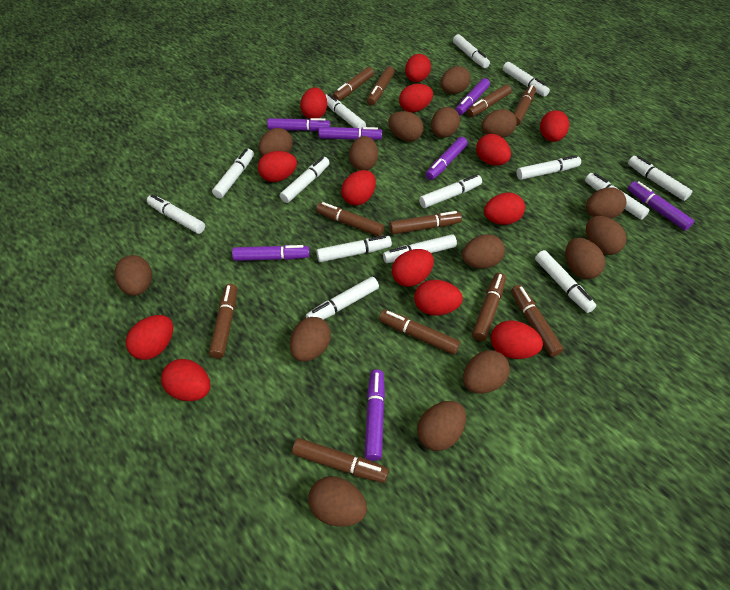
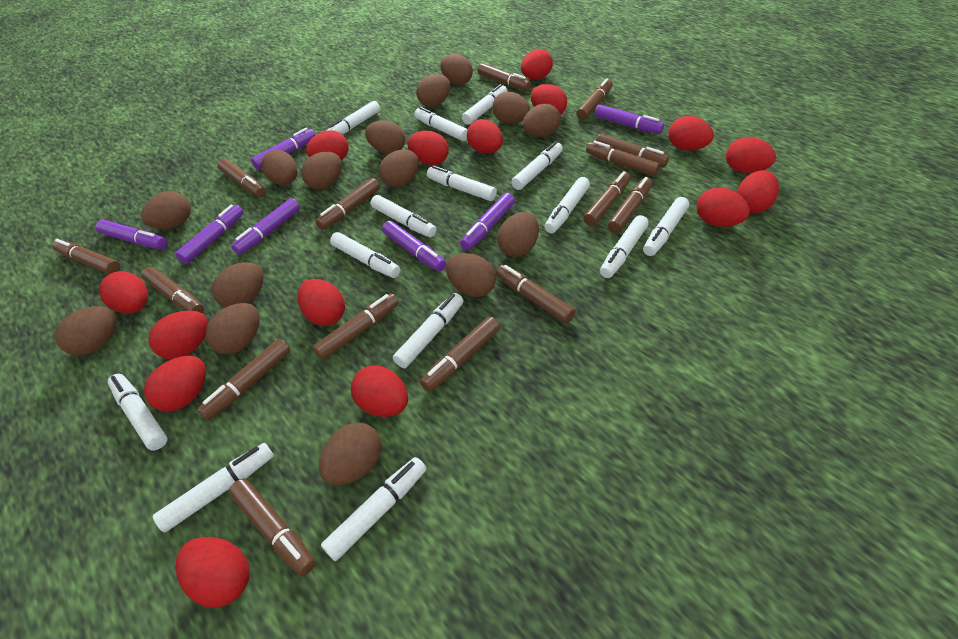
brown marker: [209,284,237,359] [292,438,389,483] [316,202,384,237] [332,67,374,101] [367,66,395,105] [379,310,460,355] [389,211,462,234] [467,84,512,117] [472,273,506,341] [511,285,564,357] [513,85,536,126] = 11 -> [52,239,120,274] [141,267,204,313] [197,339,291,420] [217,159,266,198] [229,479,316,576] [312,293,399,360] [315,178,380,230] [420,317,500,392] [478,63,531,91] [496,265,576,323] [576,78,613,120] [584,171,631,226] [586,140,660,176] [596,134,669,167] [608,177,653,233] = 15
red egg: [126,315,173,360] [161,359,211,401] [258,151,297,182] [300,87,327,119] [341,170,376,206] [392,249,434,287] [399,84,433,113] [405,54,431,82] [414,280,463,316] [476,134,511,166] [484,193,525,225] [491,321,543,359] [540,110,569,142] = 13 -> [99,271,148,313] [144,356,206,412] [148,310,208,359] [175,537,250,608] [298,279,345,326] [306,130,349,160] [351,365,408,417] [408,131,449,165] [467,119,503,154] [521,49,553,80] [530,84,567,115] [668,116,714,151] [697,187,750,227] [726,137,776,173] [737,170,779,213] = 15

